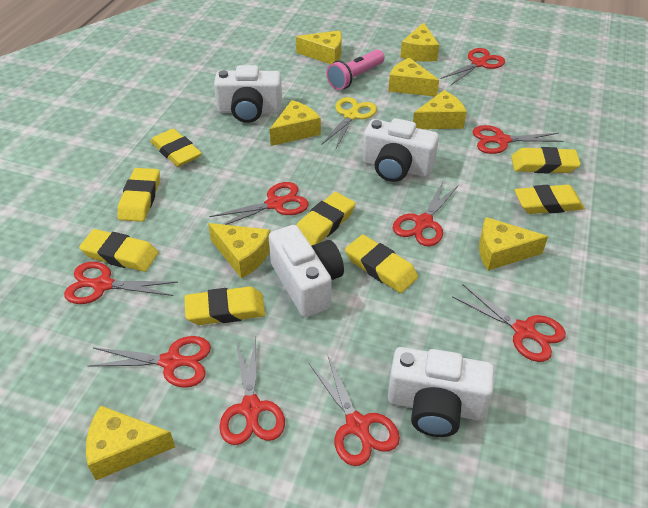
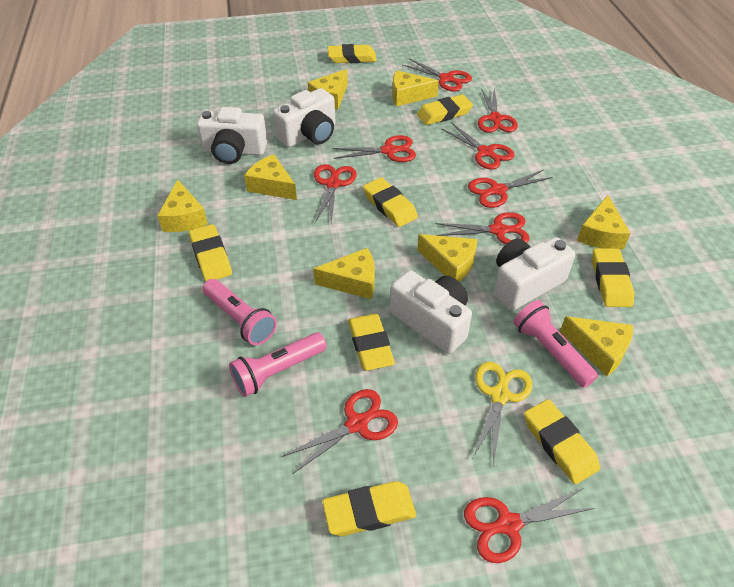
pink flashlight: [326,50,385,90] = 1 -> [203,279,277,345] [229,332,327,397] [513,300,598,388] = 3

